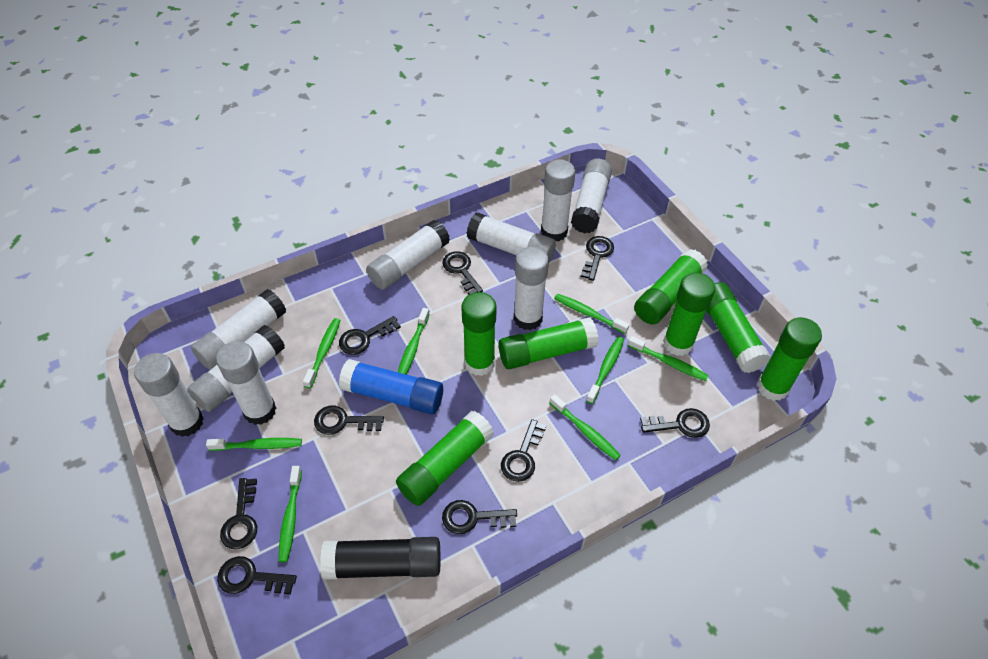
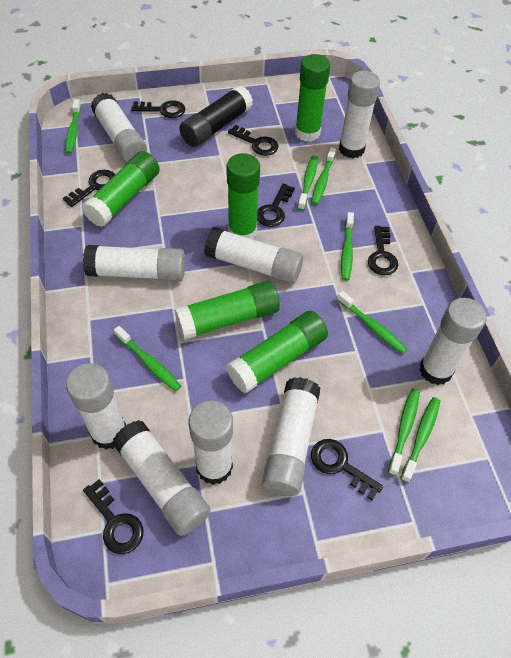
black key: [217,556,297,594] [220,478,257,549] [314,405,384,435] [339,316,401,355] [442,251,483,295] [442,500,517,534] [501,419,546,482] [581,236,614,281] [640,408,710,438] = 9 -> [63,170,116,207] [83,479,144,554] [131,100,185,118] [228,125,278,156] [257,183,295,227] [311,439,383,500] [368,226,398,275] = 7
blue glue stick: [339,359,443,414] = 1 -> none = 0
green glue stick: [396,411,494,506] [461,292,496,376] [499,317,599,369] [634,249,708,324] [663,272,715,356] [706,282,771,373] [757,317,822,401] = 7 -> [82,151,160,227] [174,281,280,340] [226,153,260,239] [226,311,328,393] [295,54,330,142] = 5

